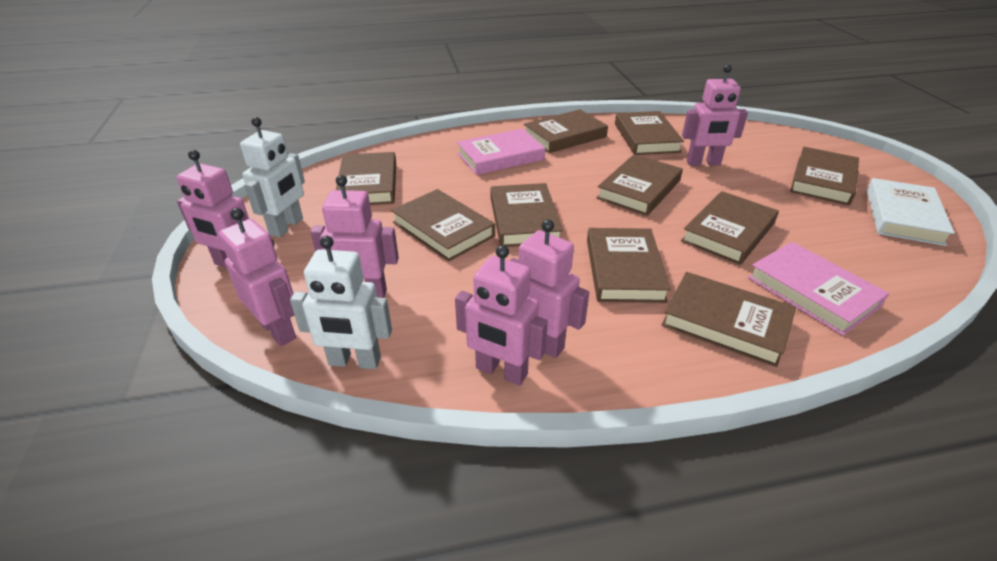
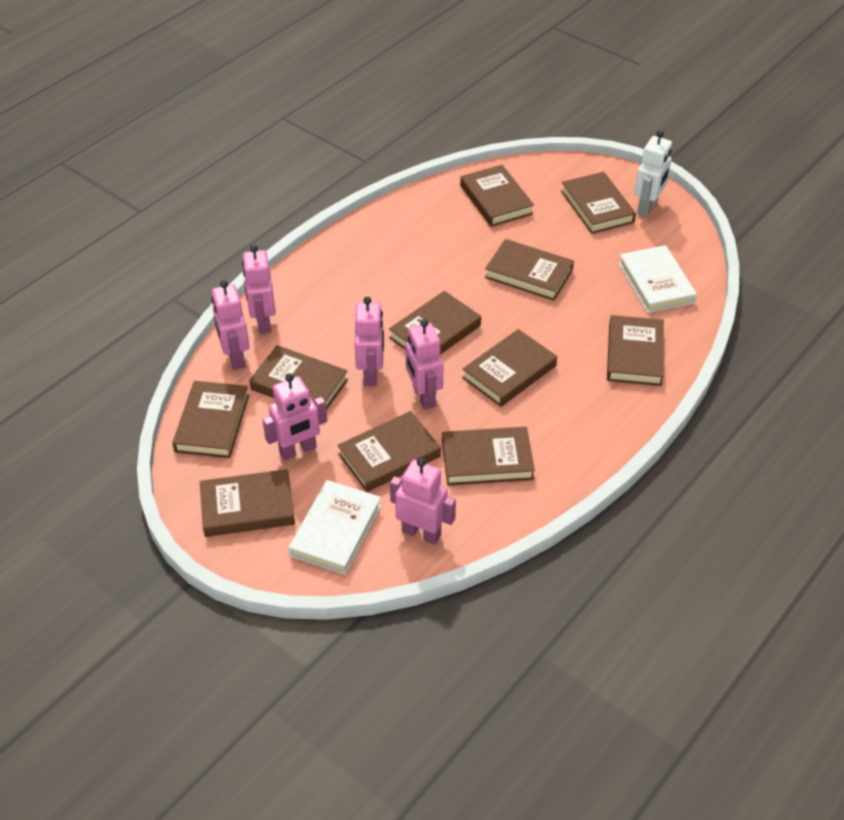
brown book: [336,152,396,205] [391,189,495,262] [491,183,563,247] [524,109,608,153] [587,228,671,303] [596,154,683,216] [615,111,684,155] [662,272,796,367] [681,191,779,265] [790,147,859,205] = 10 -> [172,381,249,458] [200,469,295,537] [249,345,348,410] [337,411,441,492] [389,291,481,355] [442,427,535,485] [460,165,534,227] [462,329,557,407] [485,239,574,301] [561,172,636,234] [607,315,664,386] = 11
pink book: [457,128,545,175] [748,242,889,335] = 2 -> none = 0
white book: [867,178,955,246] = 1 -> [289,480,381,575] [619,245,697,313] = 2
white robot: [240,117,305,238] [290,236,392,369] = 2 -> [634,130,672,217] = 1

